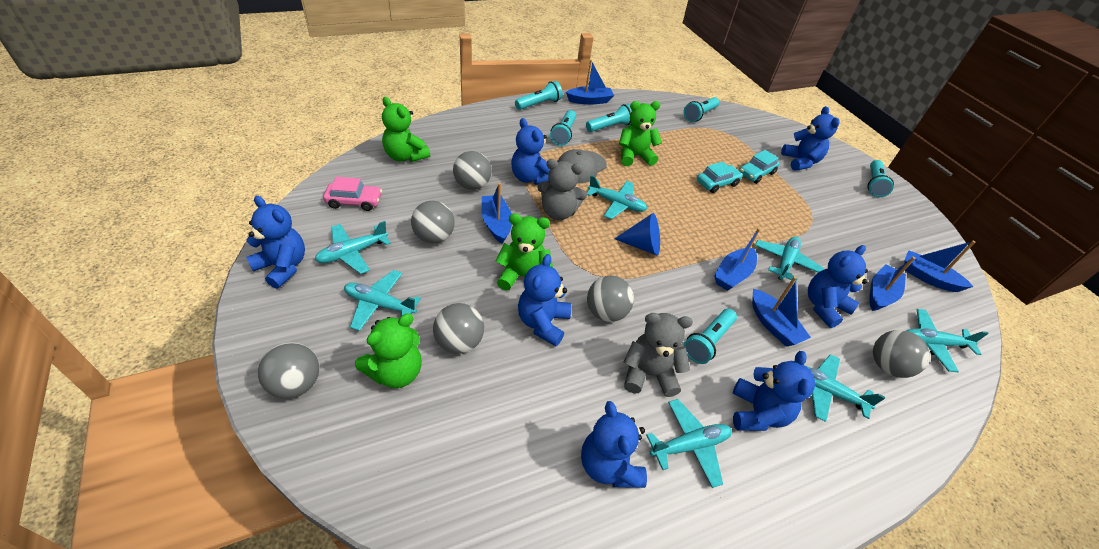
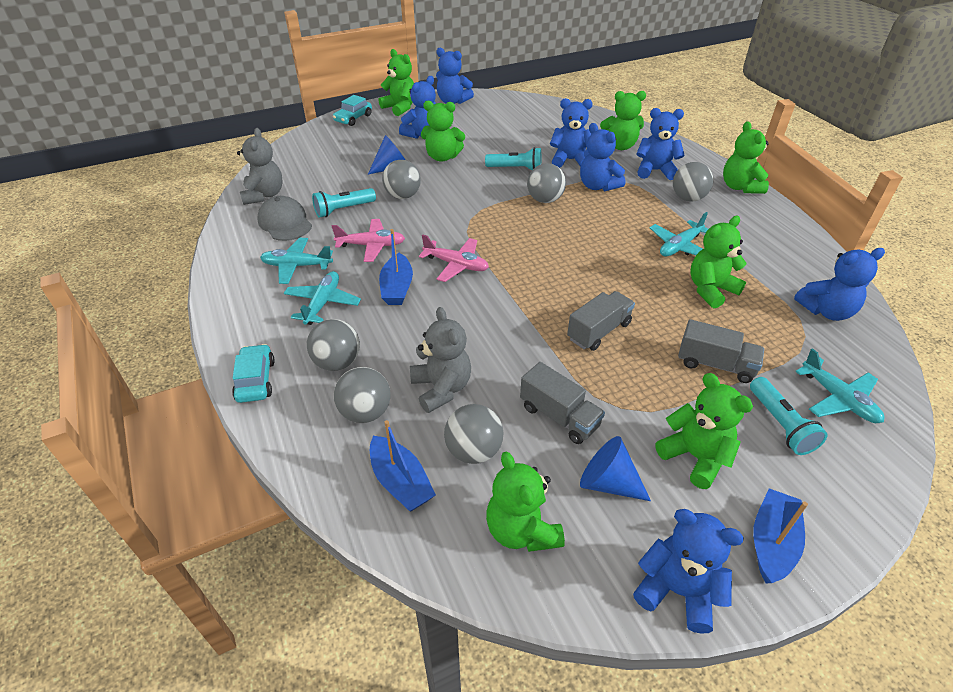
blue boat: [482,183,512,244] [566,59,614,105] [714,228,760,291] [752,276,811,347] [869,257,915,311] [904,241,975,292] = 6 -> [370,420,436,511] [379,229,413,305] [753,488,808,583] = 3
blue cone: [614,213,660,255] = 1 -> [368,135,405,174] [580,436,651,501] = 2
green teddy bear: [355,313,422,388] [382,97,430,162] [496,213,553,291] [619,101,662,166] = 4 -> [379,49,414,116] [421,101,465,162] [486,452,565,552] [600,91,646,150] [656,373,753,489] [691,216,747,308] [723,121,769,194] = 7
grey truck: none = 0 -> [520,362,605,444] [567,291,635,351] [678,319,764,383] = 3
pink car: [323,177,382,211] = 1 -> none = 0
pink plane: none = 0 -> [332,219,405,262] [419,234,489,282] = 2
turquoise flashlight: [515,81,563,110] [550,110,576,146] [586,104,632,132] [684,97,719,122] [684,309,737,364] [867,160,894,197] = 6 -> [312,188,376,218] [485,147,541,170] [750,377,828,455] = 3
turquoise plane: [315,221,391,274] [344,270,421,331] [587,175,647,219] [646,399,732,488] [755,236,824,282] [806,354,885,422] [906,309,989,372] = 7 -> [260,238,333,284] [284,271,361,325] [650,212,708,257] [795,348,884,423] = 4

